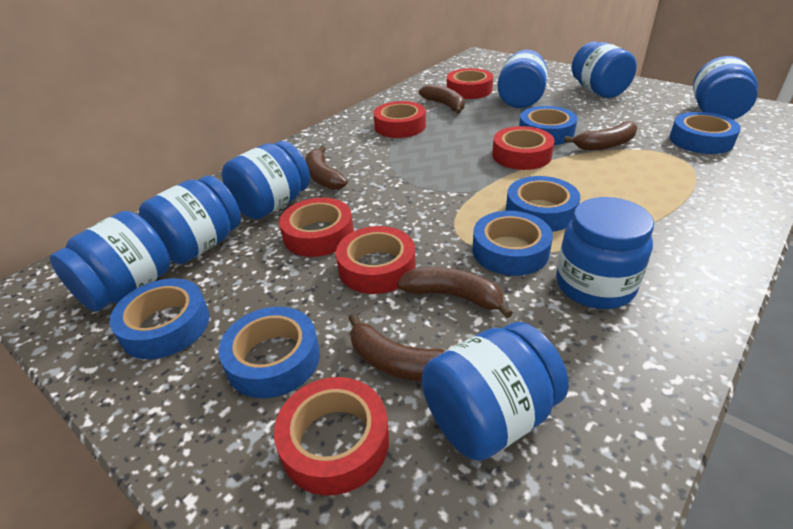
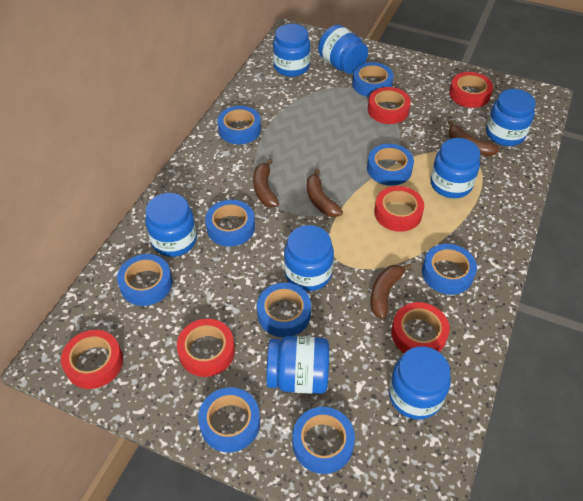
blue tape: [109,278,210,359] [219,307,320,398] [472,211,553,276] [506,176,580,232] [519,106,578,145] [670,112,741,154] = 6 -> [117,254,172,306] [198,387,260,452] [205,200,255,247] [217,106,261,144] [257,283,311,337] [292,407,355,474] [352,62,394,97] [367,144,414,186] [422,244,477,295] = 9
brown banana: [305,146,348,190] [349,313,446,382] [397,267,513,318] [419,84,465,114] [564,121,637,151] = 5 -> [253,159,279,207] [307,169,343,217] [370,264,412,319] [448,121,500,156] = 4

